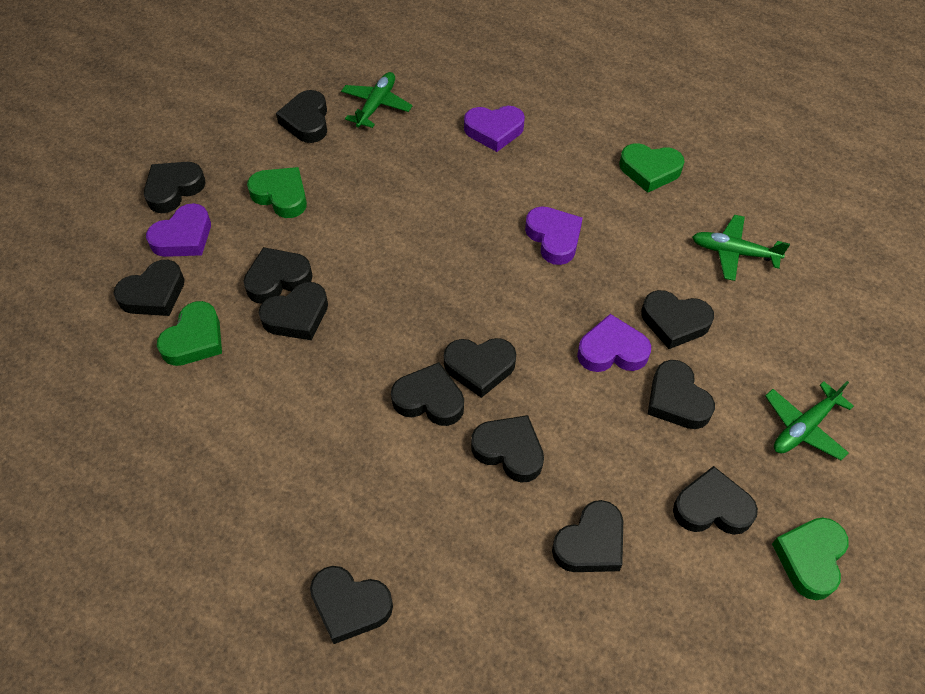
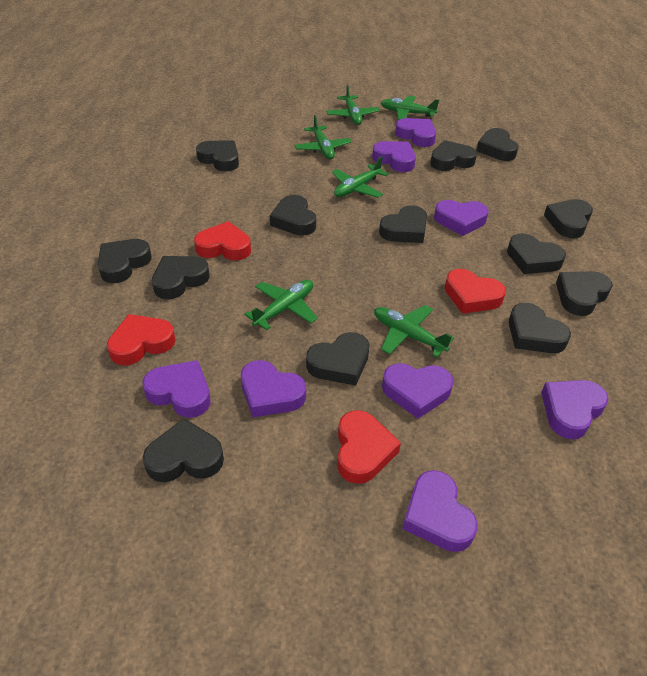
green heart: [157,301,222,366] [247,167,307,218] [619,143,685,193] [772,517,849,600] = 4 -> none = 0
green plane: [341,72,412,128] [692,215,790,281] [765,381,854,460] = 3 -> [244,280,318,330] [294,115,352,159] [326,85,380,125] [332,156,389,198] [374,305,454,357] [381,95,439,120] = 6
purple heart: [146,203,211,257] [464,106,525,152] [525,206,583,265] [577,314,651,372] = 4 -> [142,360,211,418] [241,360,306,417] [372,141,416,172] [382,363,454,419] [395,118,436,147] [402,470,478,552] [434,200,489,236] [541,380,609,439] = 8
red heart: none = 0 -> [107,314,176,366] [194,221,251,260] [337,410,401,484] [445,269,506,314] = 4

